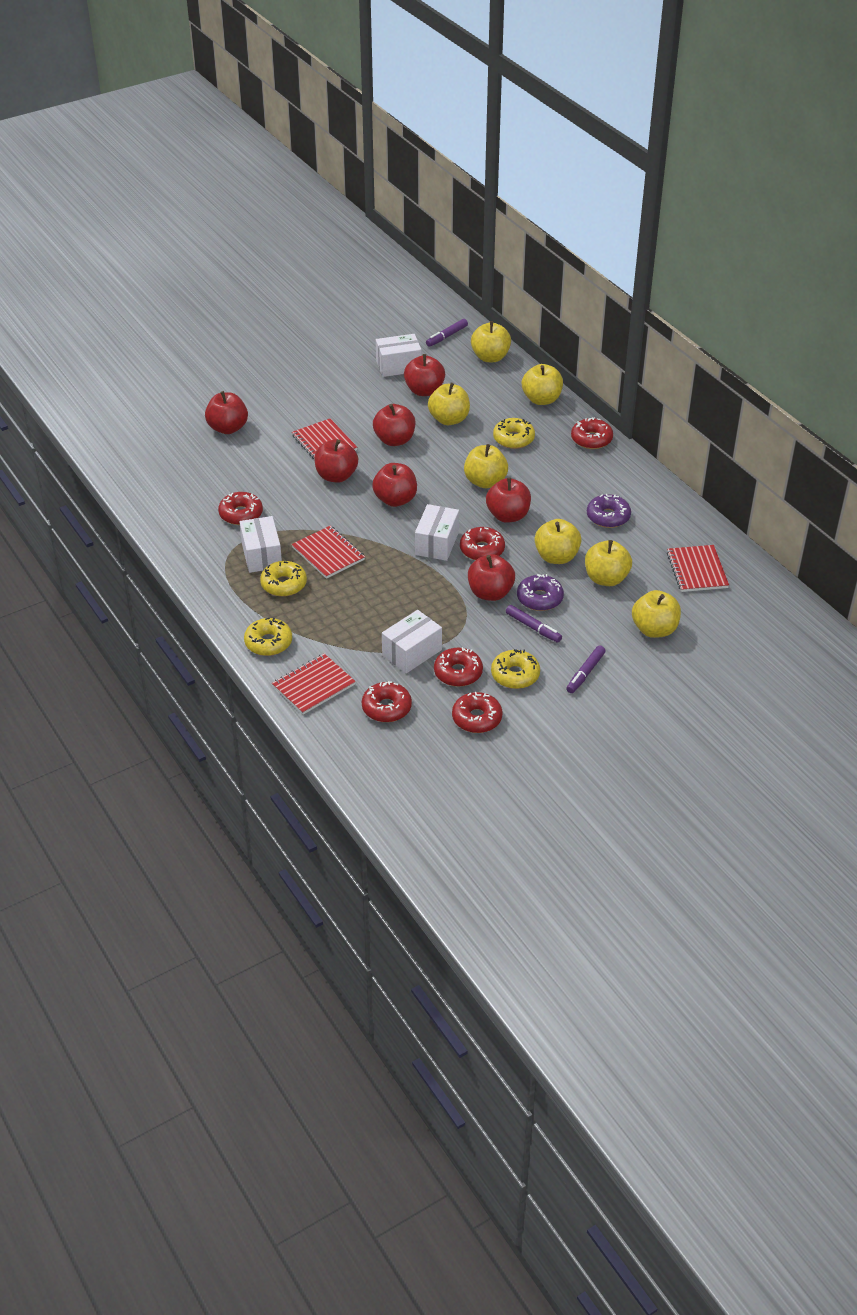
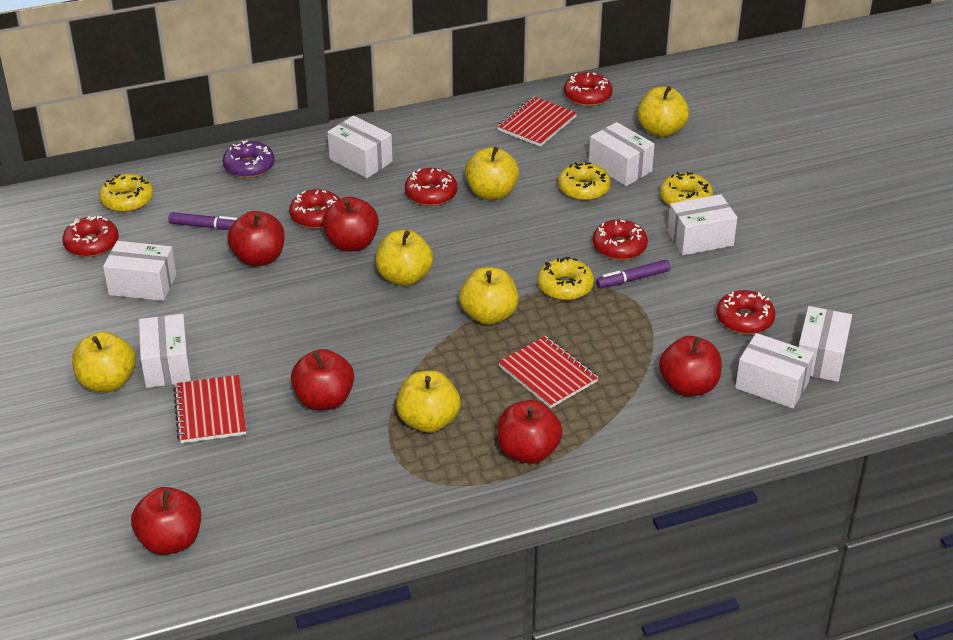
purple donut: [517,574,564,611] [587,494,631,528] = 2 -> [222,140,275,178] = 1
purple marker: [426,319,468,347] [506,605,562,642] [566,645,606,693] = 3 -> [169,212,237,230] [596,260,670,288] = 2
red apple: [205,391,248,434] [314,439,358,483] [372,463,417,507] [373,404,415,446] [404,354,445,396] [468,554,515,601] [486,478,531,523] = 7 -> [131,487,201,555] [227,211,285,267] [291,349,354,410] [322,197,379,252] [497,400,563,464] [659,336,722,396] = 6
red notebook: [272,654,356,715] [292,419,357,459] [292,526,365,579] [667,545,729,592] = 4 -> [173,375,246,443] [497,97,577,147] [498,336,599,408] = 3
white box: [240,516,282,573] [376,334,422,377] [382,610,442,673] [415,504,459,561] = 4 -> [103,241,176,301] [139,314,191,388] [328,116,393,178] [589,122,655,186] [667,194,737,255] [735,333,814,409] [799,306,852,382] = 7
yellow apple: [428,383,470,425] [464,444,508,488] [471,321,511,362] [522,364,563,405] [535,519,582,564] [585,540,632,586] [632,590,681,638] = 7 -> [72,332,136,392] [376,230,433,286] [396,371,461,433] [459,267,519,325] [465,147,519,200] [638,86,689,137] = 6

